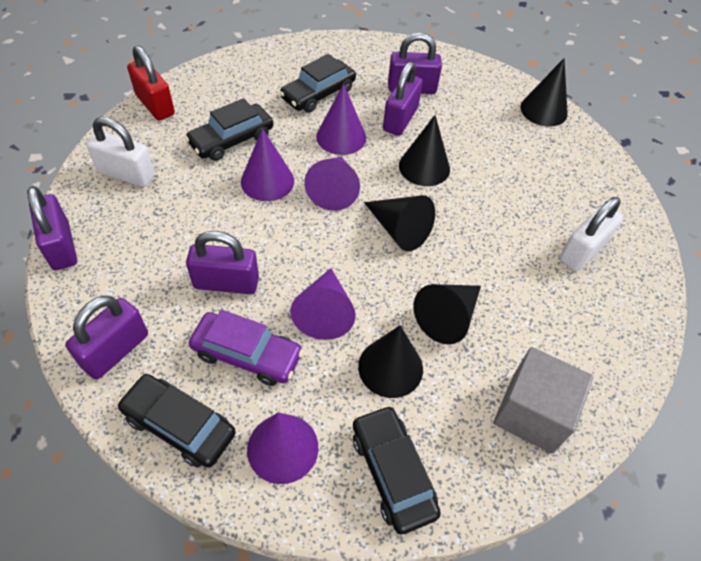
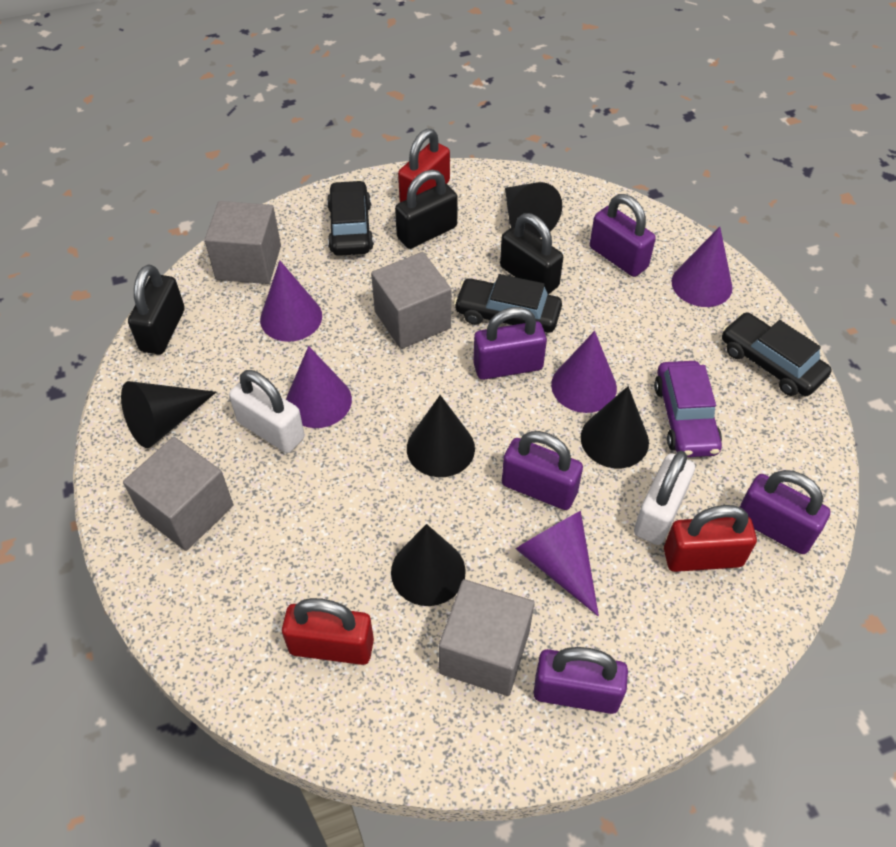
black car: [117,374,236,468] [185,98,273,161] [280,54,356,113] [353,405,441,535] = 4 -> [327,180,374,256] [454,274,562,333] [722,312,832,396] = 3
black padlock: none = 0 -> [128,264,185,354] [395,170,458,249] [500,213,563,294] = 3
grey cube: [493,347,593,454] = 1 -> [123,437,234,551] [205,201,281,284] [371,252,451,349] [439,579,534,696] = 4
red padlock: [127,46,175,121] = 1 -> [282,598,374,665] [398,129,450,202] [664,505,757,572] = 3

